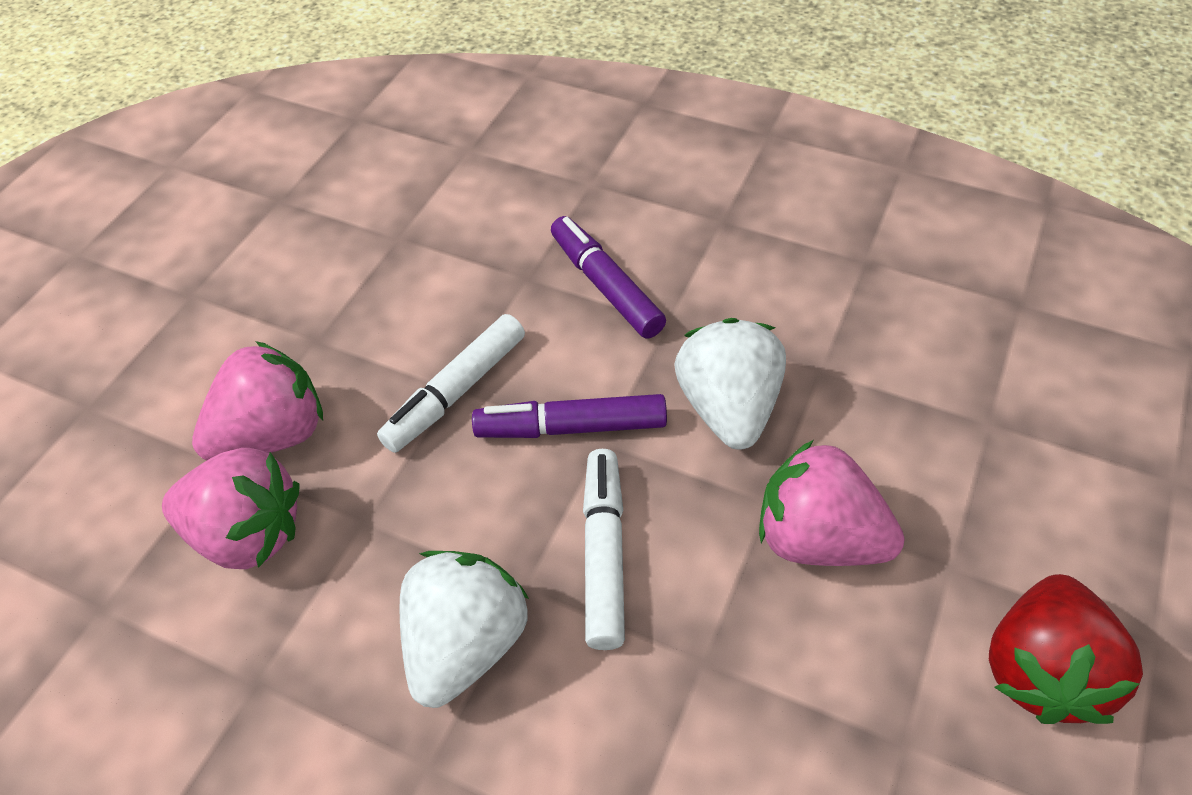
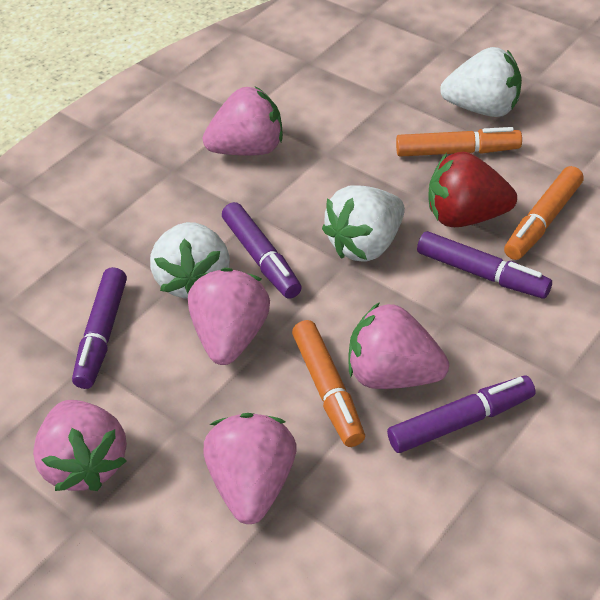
orange marker: none = 0 -> [292,320,365,447] [396,127,522,157] [504,166,584,260] = 3
pink strawberry: [162,448,300,569] [192,341,323,461] [759,440,904,566] = 3 -> [33,400,127,491] [188,268,270,365] [203,87,283,156] [204,413,296,524] [349,302,449,389] = 5
purple marker: [472,394,667,438] [551,216,666,338] = 2 -> [72,267,127,389] [222,202,302,299] [387,376,535,453] [417,231,552,299] = 4
white marker: [377,314,525,453] [583,449,625,650] = 2 -> none = 0
white strawberry: [400,551,529,708] [674,318,786,450] = 2 -> [150,222,230,299] [322,185,405,262] [440,47,522,117] = 3

